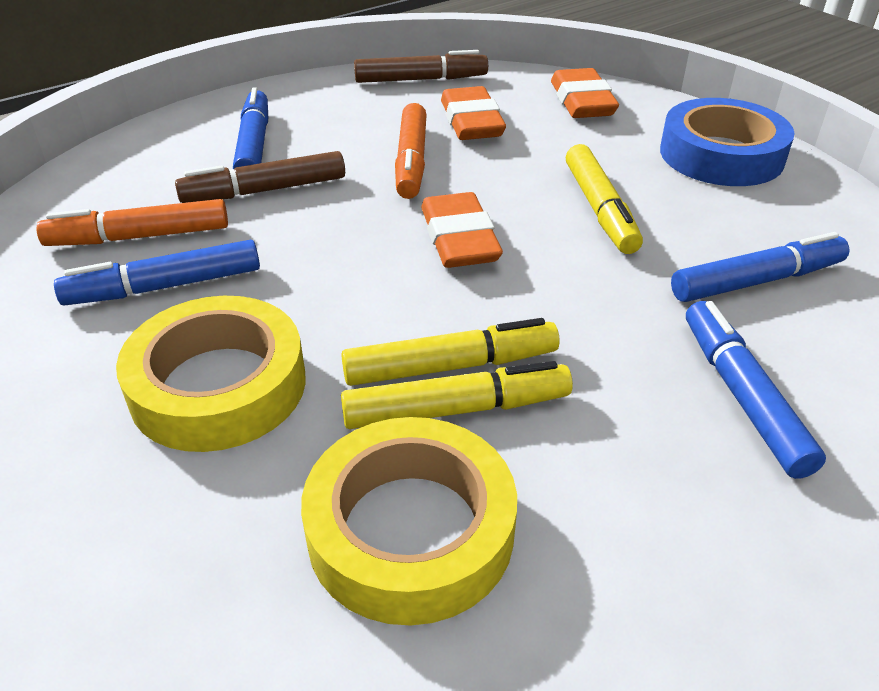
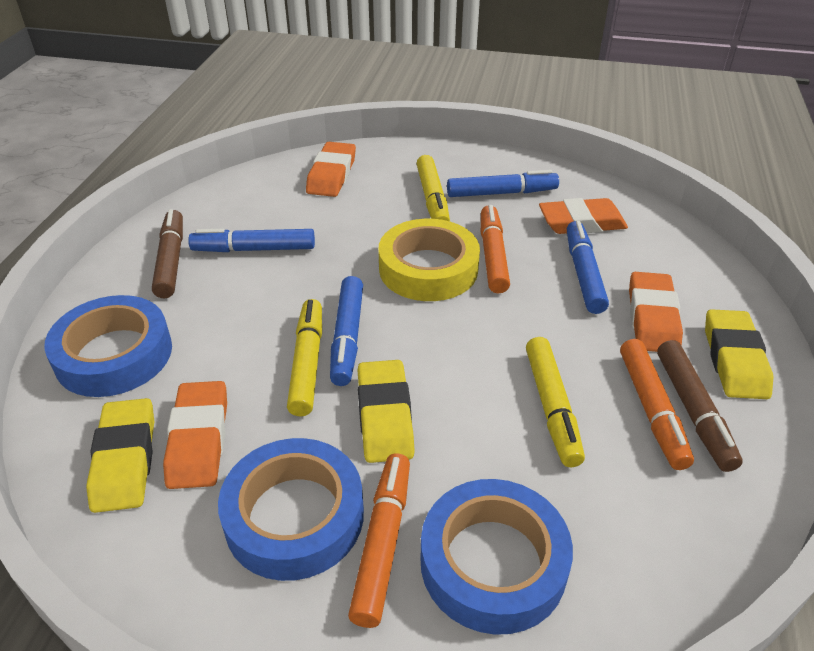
blue tape: [660,98,795,186] = 1 -> [44,295,172,397] [218,438,364,581] [421,479,573,635] = 3
orange eraser: [421,192,503,268] [441,86,506,140] [551,68,619,118] = 3 -> [163,381,227,489] [306,142,356,197] [539,198,628,234] [629,272,683,352] = 4
orange marker: [36,199,228,246] [395,103,427,199] = 2 -> [348,453,410,628] [481,205,510,294] [620,339,694,470] = 3
yellow eraser: none = 0 -> [86,398,154,513] [358,360,415,463] [705,309,773,399] = 3
yellow tape: [116,296,306,452] [301,417,517,626] = 2 -> [378,219,480,301] = 1

